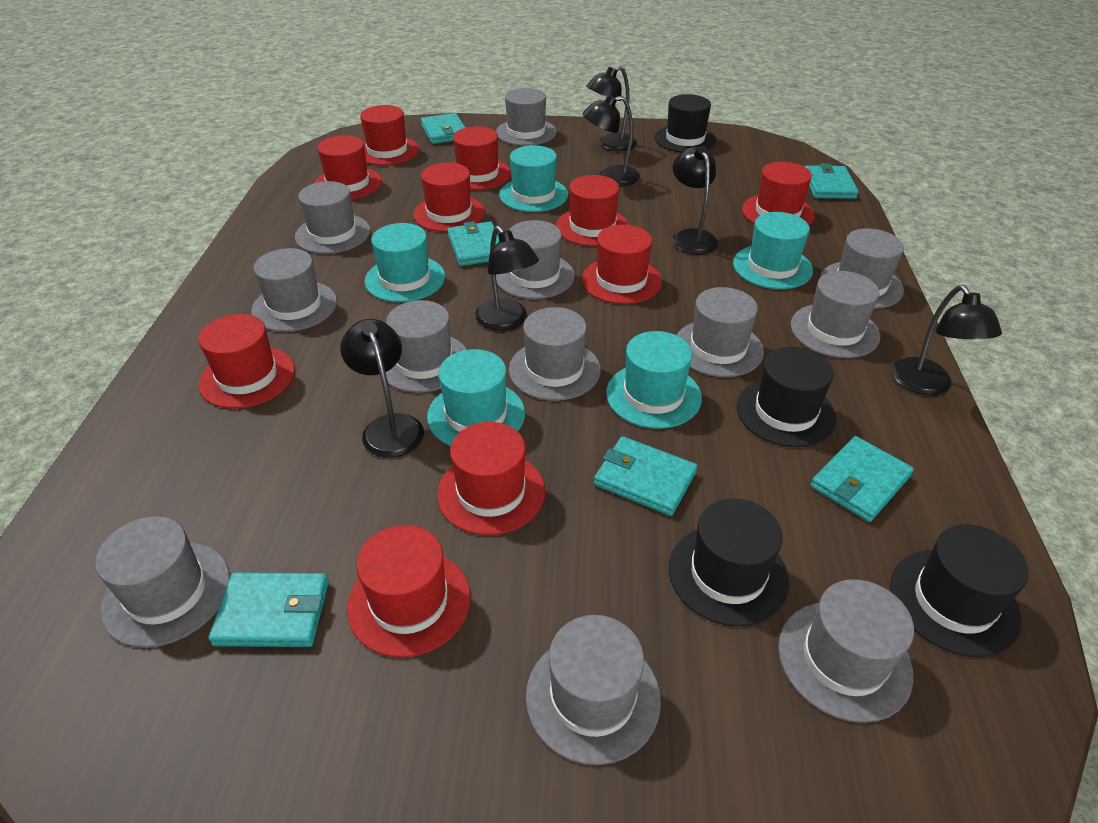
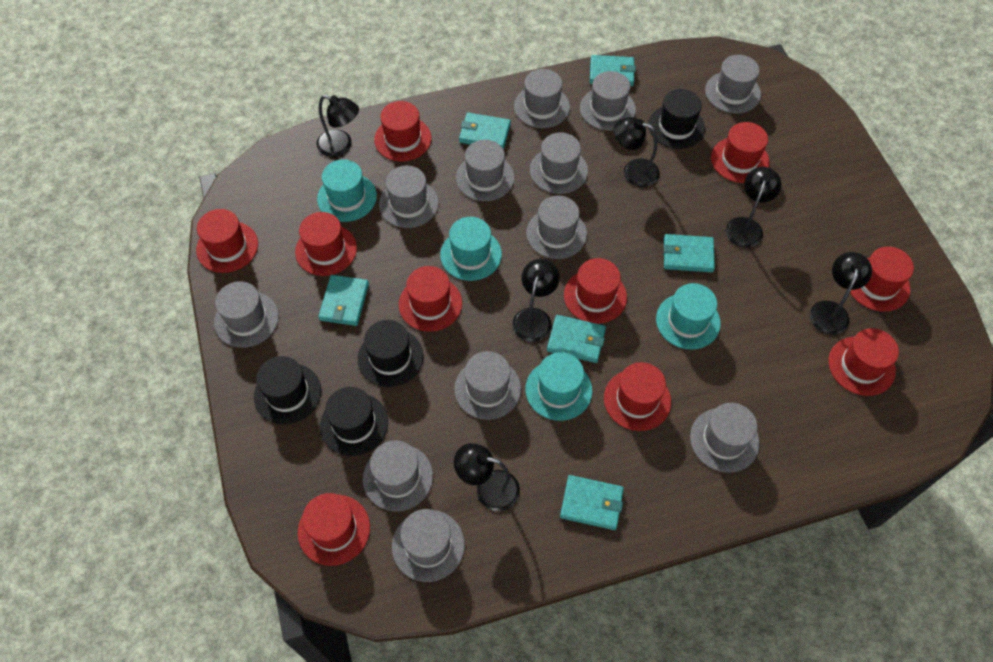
turquoise hat: [365,223,445,302] [427,349,525,446] [499,145,568,212] [606,331,702,429] [733,212,813,289] = 5 -> [317,159,377,222] [440,217,502,281] [526,352,592,421] [656,283,721,350] = 4

